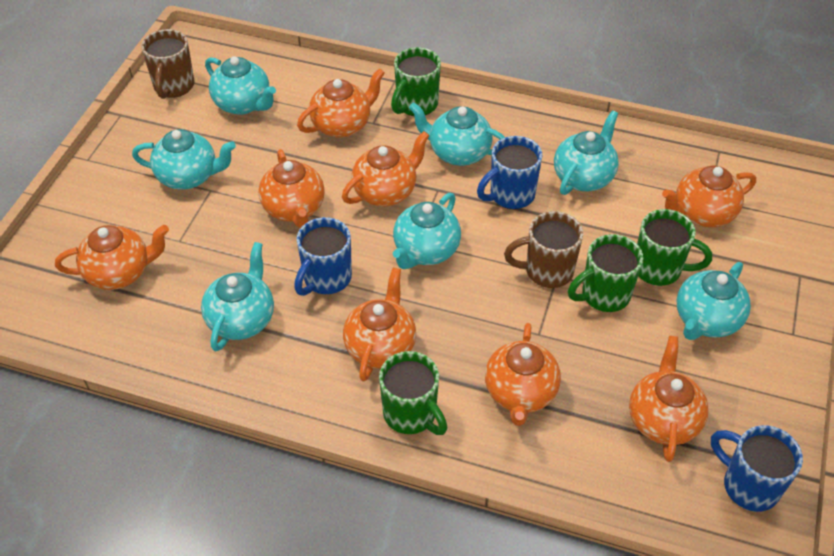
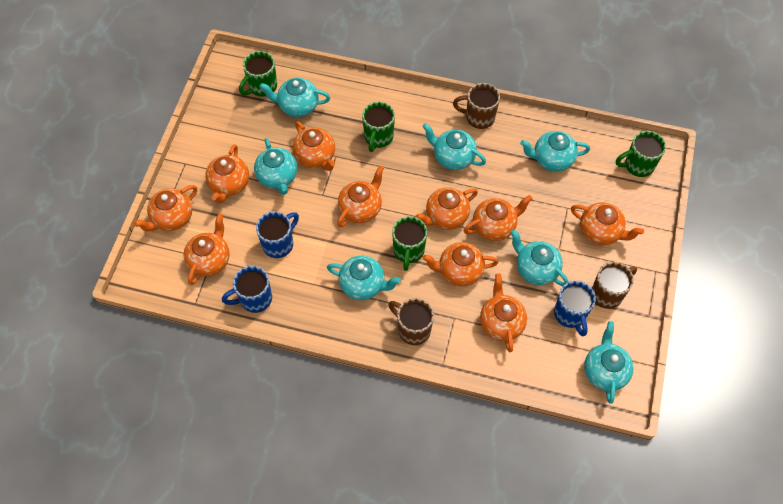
brown mug: [141,29,195,99] [504,211,583,288] = 2 -> [388,298,434,345] [453,83,500,129] [592,262,637,309] = 3
orange teapot: [55,225,169,290] [258,149,325,228] [297,68,385,138] [342,131,430,206] [343,268,416,381] [485,323,561,426] [629,336,709,462] [662,165,756,227] = 8 -> [133,185,197,231] [183,213,230,285] [205,144,249,203] [293,121,335,171] [337,166,384,227] [415,187,478,230] [422,242,499,286] [464,195,532,241] [480,274,527,352] [571,202,644,245] = 10

